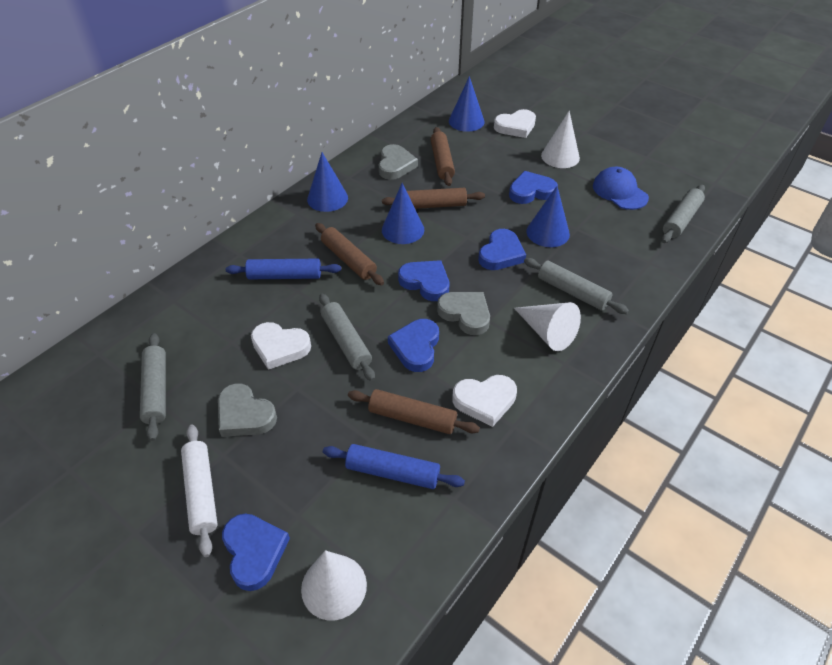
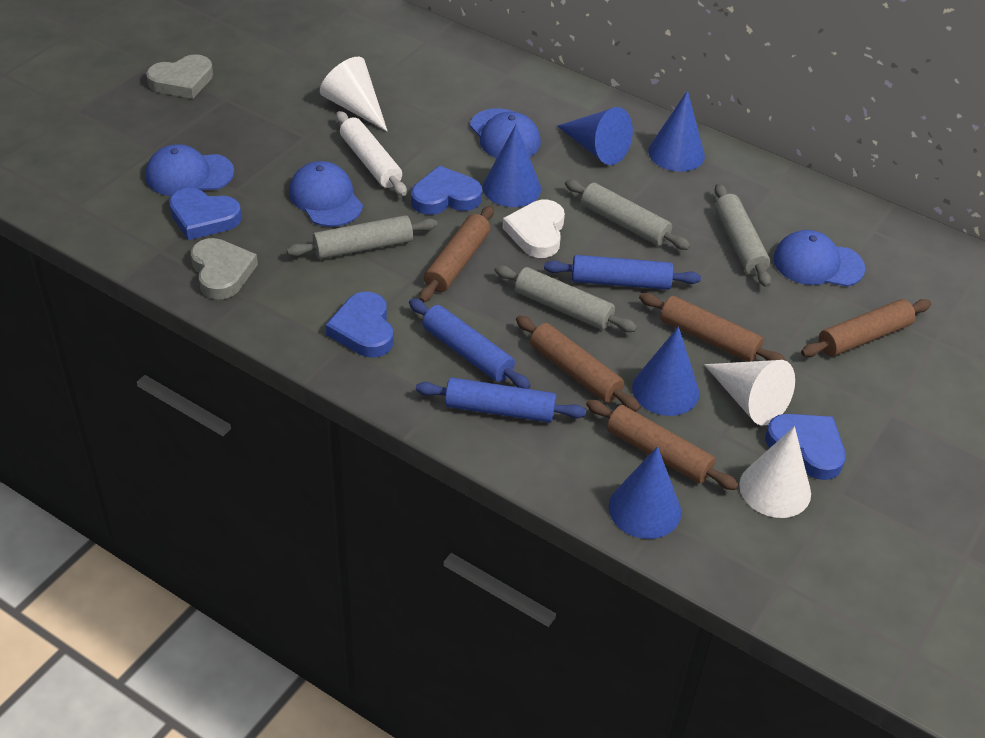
blue cap: [593,167,649,210] = 1 -> [146,144,234,196] [289,161,363,227] [470,108,541,158] [773,230,865,287] = 4
blue cone: [307,152,348,212] [382,183,424,244] [449,76,484,132] [526,186,570,247] = 4 -> [483,125,541,207] [557,107,633,165] [609,446,681,539] [632,327,699,416] [648,90,705,172] = 5
blue heart: [222,513,290,591] [388,319,439,372] [398,260,449,301] [478,229,526,270] [509,171,558,204] = 5 -> [169,188,242,240] [325,292,393,357] [411,165,482,215] [765,414,846,480] = 4
blue rolling pin: [226,259,341,279] [323,444,465,489] = 2 -> [409,298,531,389] [416,377,586,423] [544,255,701,290] = 3
brown rolling pin: [315,223,384,285] [348,389,480,434] [382,188,485,209] [431,127,455,186] = 4 -> [419,206,494,303] [516,316,641,412] [586,400,739,490] [639,293,787,362] [801,299,931,357] = 5
grey heart: [218,383,277,437] [379,144,418,180] [437,292,490,335] = 3 -> [146,54,213,99] [191,238,258,300] = 2
white heart: [251,322,311,370] [452,375,517,427] [494,109,536,138] = 3 -> [503,200,565,258] = 1

